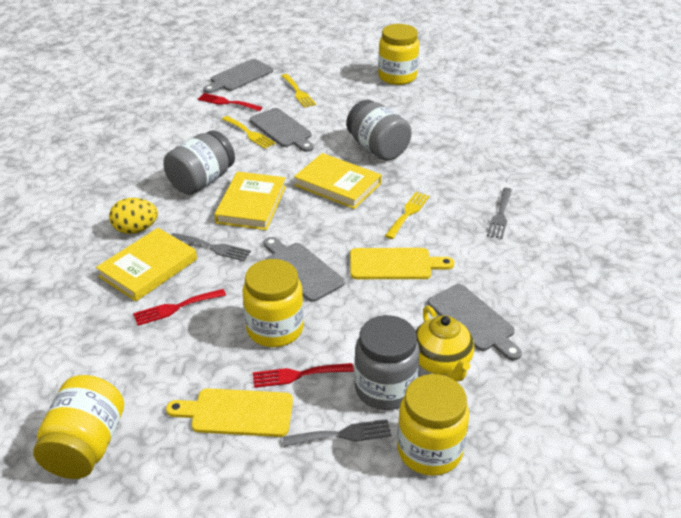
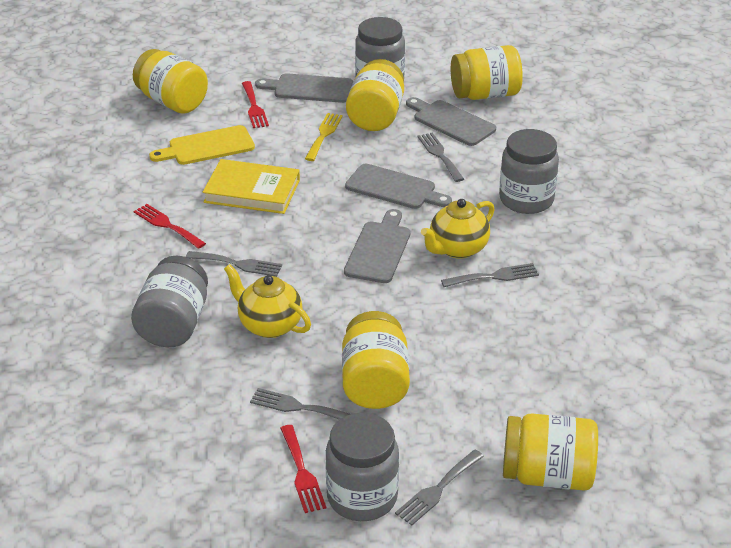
grey fork: [171,233,251,261] [283,419,392,447] [487,188,512,239] = 3 -> [186,251,282,277] [250,388,350,420] [395,450,484,525] [417,133,464,182] [441,263,539,287] = 5
grey jar: [163,130,235,195] [346,100,412,160] [354,315,420,410] = 3 -> [131,256,208,347] [325,413,399,521] [355,17,405,77] [499,129,559,214] = 4
yellow book: [96,228,197,301] [214,171,286,230] [294,153,381,209] = 3 -> [203,159,300,214] = 1
yellow cutting board: [166,388,293,437] [350,248,454,279] = 2 -> [149,125,255,165] = 1
yellow egg: [109,198,158,234] = 1 -> none = 0
yellow fork: [222,116,276,149] [282,74,316,108] [385,192,430,239] = 3 -> [305,113,343,161] = 1
yellow jar: [33,375,124,479] [243,259,304,347] [378,24,419,85] [397,374,469,476] = 4 -> [133,49,208,113] [342,311,410,409] [346,59,404,131] [451,45,523,100] [503,413,598,491] = 5
yellow teapot: [415,306,474,381] = 1 -> [224,264,311,338] [421,199,495,259] = 2

